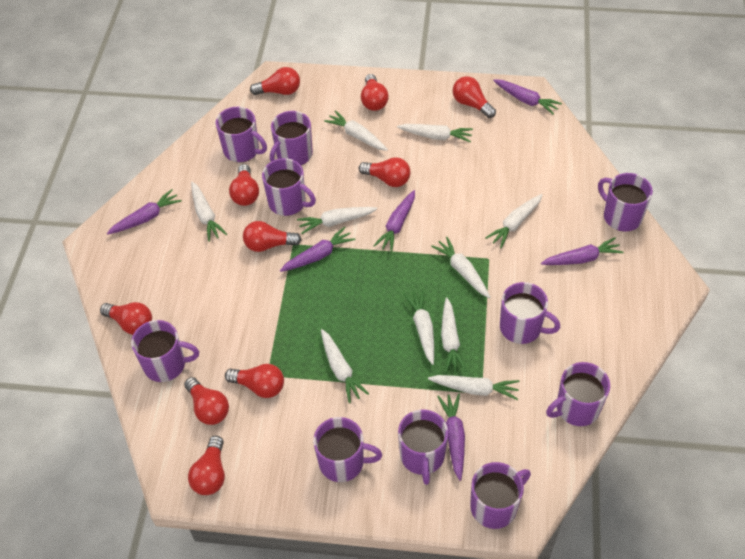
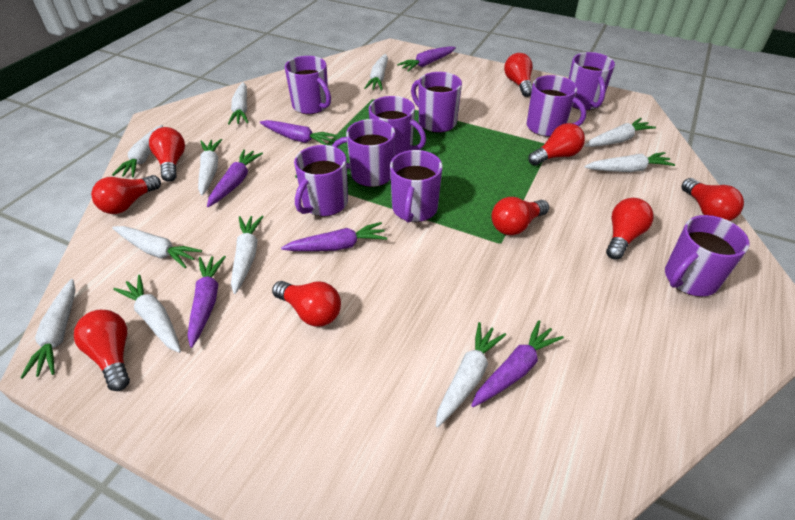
purple mug: [131,320,199,382] [216,107,267,162] [262,158,316,216] [270,111,313,165] [313,417,382,482] [398,410,448,485] [470,462,531,529] [500,282,560,344] [546,362,610,426] [598,173,653,232] = 10 -> [285,56,331,114] [294,145,348,217] [332,119,395,187] [369,96,426,157] [390,150,443,223] [411,72,462,133] [527,75,586,137] [569,52,615,110] [665,215,750,297] = 9
red light bulb: [100,302,152,335] [184,377,229,425] [188,436,225,495] [225,364,284,398] [229,164,259,206] [243,221,302,252] [250,67,300,95] [359,157,410,187] [361,74,389,111] [453,76,496,118] = 10 -> [74,310,130,391] [91,175,161,214] [149,127,185,182] [272,281,341,327] [491,197,549,235] [504,53,533,97] [528,123,585,166] [606,198,654,259] [681,178,744,221] = 9
white carrot: [191,182,227,242] [297,207,377,234] [321,329,369,403] [324,110,388,151] [397,124,473,143] [404,290,434,365] [428,375,520,400] [431,237,490,298] [441,298,467,374] [485,194,543,248] = 10 -> [20,279,75,379] [112,125,163,177] [112,226,202,268] [113,275,181,353] [198,139,222,195] [228,82,249,125] [231,216,264,294] [364,54,388,90] [436,322,506,428] [584,152,675,172] [585,118,656,147] = 11

